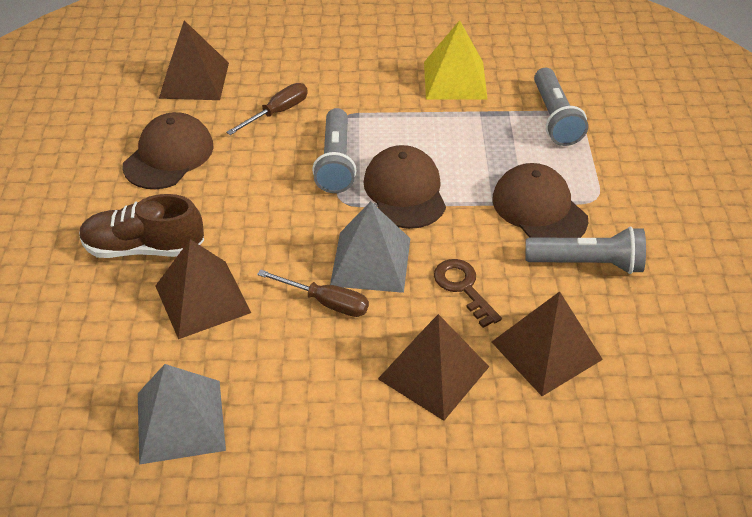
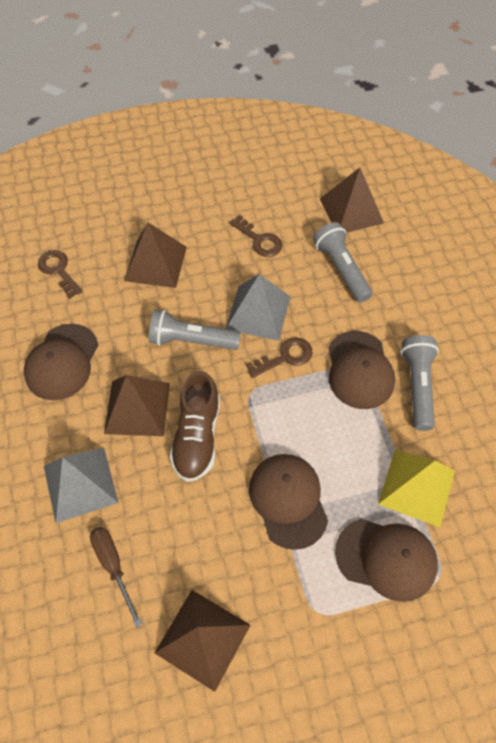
brown cap: [123,112,214,189] [364,145,446,229] [492,163,588,238] = 3 -> [24,324,98,400] [249,454,328,550] [328,331,395,409] [335,519,438,602] = 4
brown key: [434,259,502,328] = 1 -> [38,250,83,299] [229,215,282,257] [246,337,313,378] = 3
brown screwdriver: [226,83,308,135] [257,269,369,317] = 2 -> [90,527,142,628] = 1

